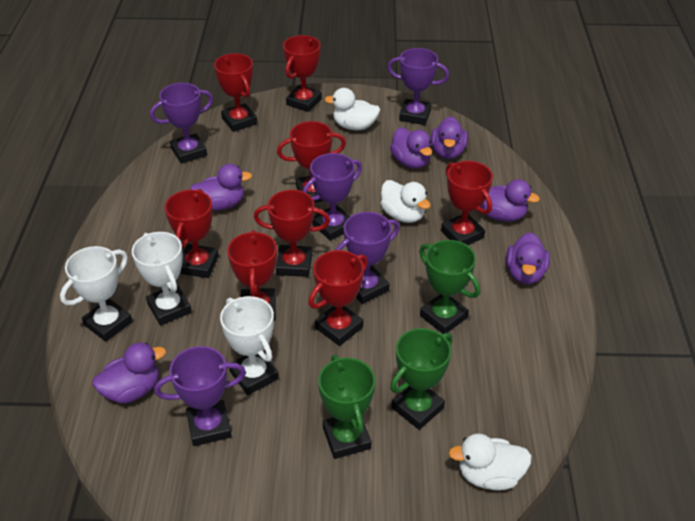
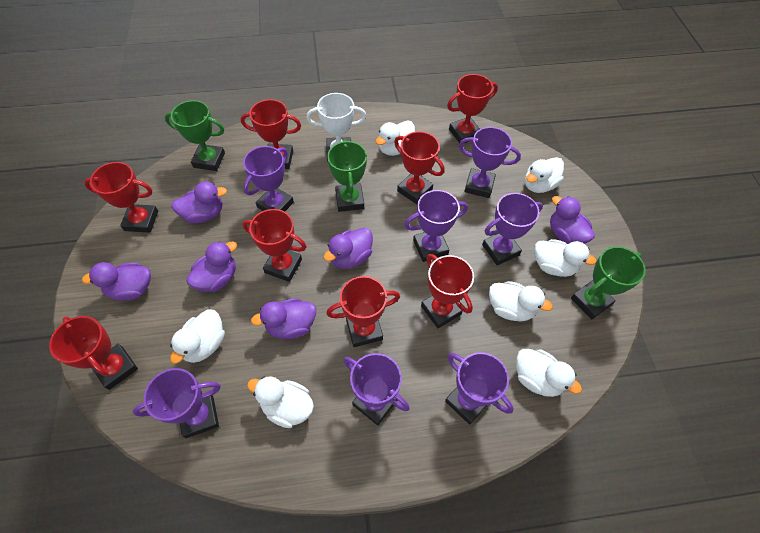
purple trophy: [150,83,213,164] [154,346,246,446] [303,153,362,241] [336,212,400,304] [387,48,449,125] = 5 -> [133,368,221,438] [243,146,294,212] [343,353,410,425] [404,190,468,262] [445,352,514,425] [459,127,521,198] [482,193,543,265] = 7
white duck: [324,88,380,130] [380,180,431,223] [448,433,532,490] = 3 -> [170,310,225,364] [247,377,314,428] [375,120,415,156] [489,281,553,321] [516,349,582,397] [525,157,564,193] [534,239,596,277] = 7
white trophy: [60,246,133,342] [132,232,192,325] [220,296,279,395] = 3 -> [307,93,367,162] = 1

